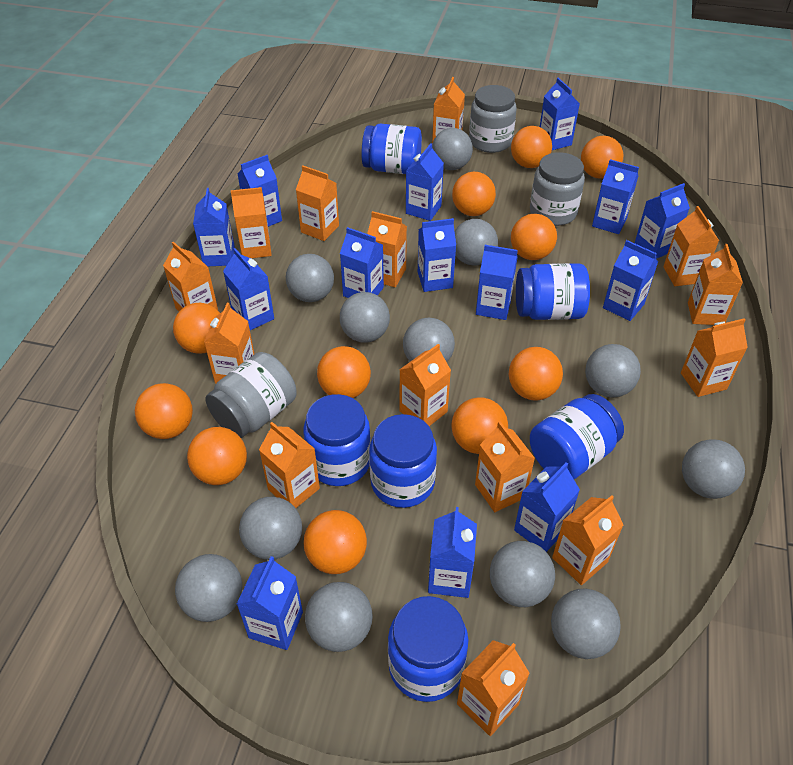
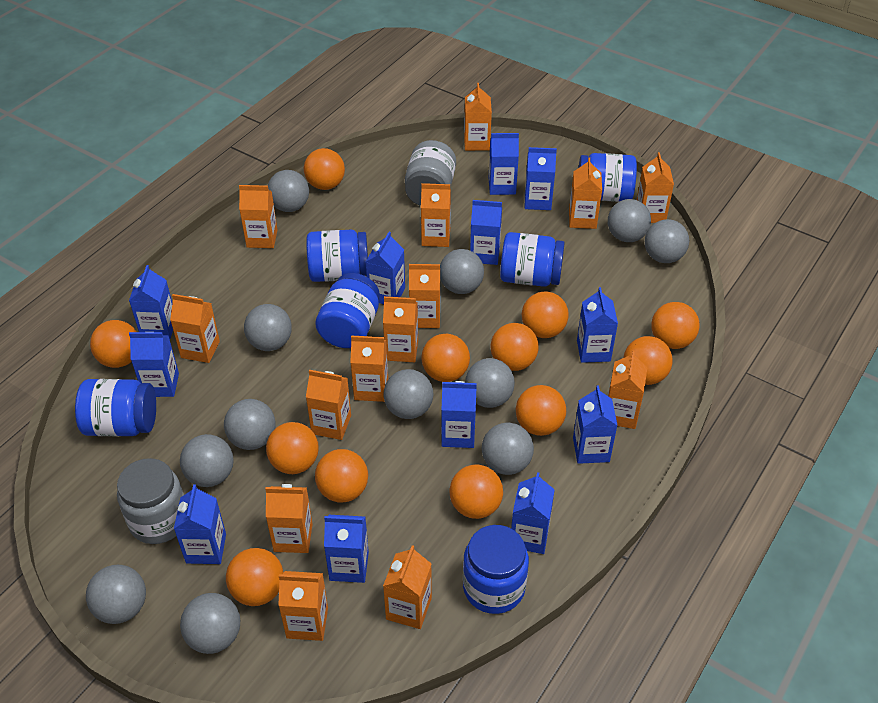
blue carton: [193,188,235,266] [223,248,274,330] [237,556,303,650] [238,155,282,227] [340,227,384,298] [406,143,444,221] [418,218,456,292] [428,507,477,598] [476,245,518,320] [514,462,580,552] [540,78,580,150] [592,159,639,234] [603,240,658,321] [635,183,690,259] = 14 -> [129,265,173,339] [129,332,179,397] [174,484,226,564] [324,515,369,583] [366,232,405,304] [441,381,477,448] [470,200,502,265] [489,133,519,195] [511,472,555,554] [525,147,557,210] [573,385,618,464] [577,287,618,363] = 12
grey jar: [206,352,297,438] [469,85,517,153] [530,152,585,226] = 3 -> [117,458,184,544] [405,140,456,206] = 2
orange ball: [135,383,193,439] [173,303,220,354] [187,427,247,485] [304,510,367,574] [317,346,371,398] [452,172,496,216] [452,397,508,454] [509,347,563,401] [511,126,552,168] [511,214,557,260] [581,136,623,179] = 11 -> [90,320,136,368] [226,548,284,606] [266,422,319,474] [304,148,345,190] [315,449,368,503] [421,334,470,382] [449,464,503,519] [490,323,539,371] [516,385,566,436] [522,291,569,338] [623,336,673,385] [651,302,700,349] = 12

